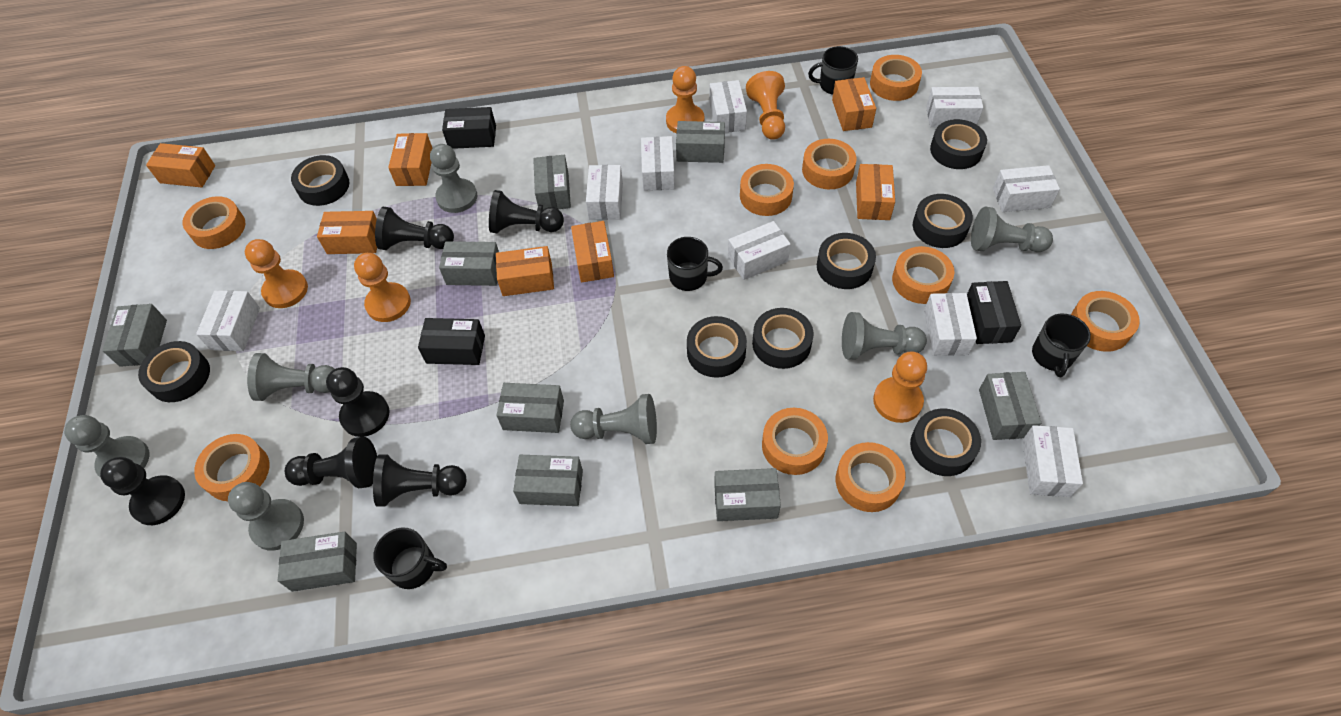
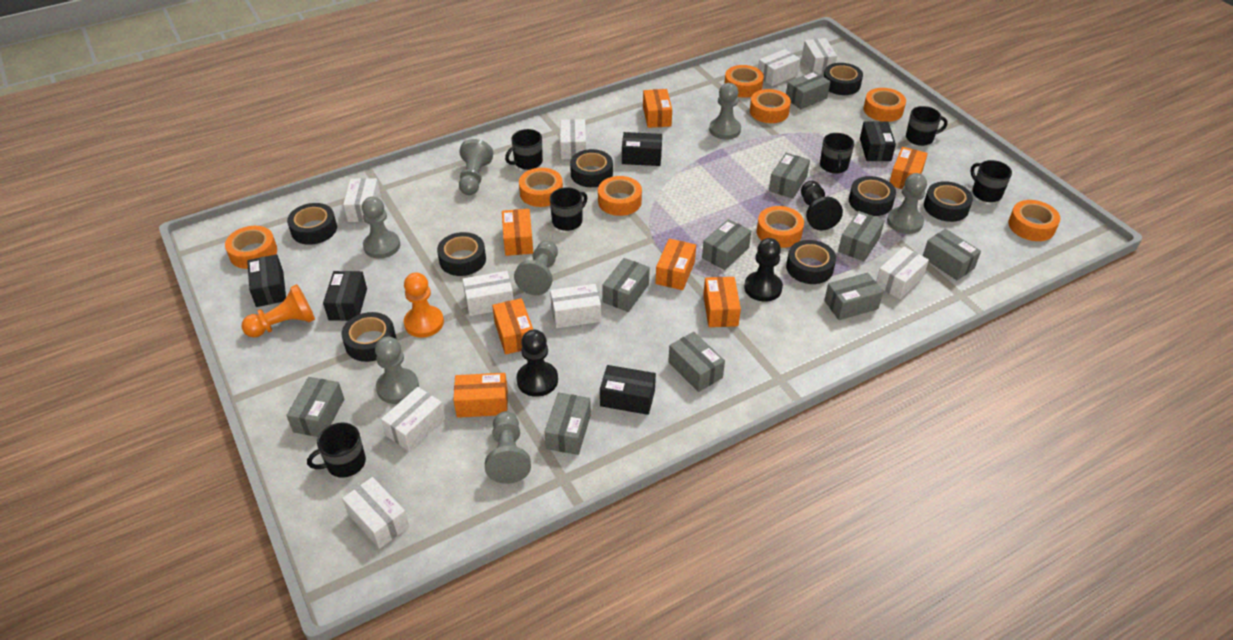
black box: [418,318,485,365] [442,107,496,149] [967,281,1021,344] = 3 -> [247,254,286,307] [323,271,367,321] [600,365,656,415] [622,132,662,166] [860,121,896,161] = 5
black mug: [373,528,447,589] [667,237,723,291] [808,46,858,95] [1032,314,1091,377] = 4 -> [307,422,366,478] [505,129,543,170] [550,187,587,231] [820,133,854,174] [906,106,948,146] [970,160,1012,202] = 6
black pawn: [100,457,185,525] [285,437,377,488] [326,367,390,437] [373,455,467,507] [375,207,454,250] [489,190,564,233] = 6 -> [516,329,558,397] [744,238,783,302] [801,181,843,230] = 3
grey box: [102,304,167,367] [278,532,357,592] [439,241,499,286] [497,383,564,433] [513,455,583,506] [533,155,571,210] [676,121,725,163] [714,468,781,521] [979,372,1041,440] = 9 -> [286,377,344,437] [545,392,591,455] [602,258,650,312] [668,332,725,392] [702,219,751,270] [769,153,810,199] [786,71,830,109] [824,272,883,320] [838,211,885,261] [923,229,981,280] = 10
orange pawn: [245,239,308,308] [354,253,411,322] [666,66,705,133] [746,71,785,140] [873,351,927,423] = 5 -> [242,284,315,337] [404,273,444,338] = 2
orange tape: [182,196,245,249] [194,434,270,501] [740,164,794,216] [762,408,828,475] [802,139,857,189] [836,442,906,512] [870,55,922,101] [892,246,954,304] [1071,291,1140,352] = 9 -> [225,226,277,269] [519,168,563,207] [598,176,642,216] [724,65,764,98] [750,89,791,123] [757,206,804,248] [864,88,906,122] [1008,200,1061,241] = 8

